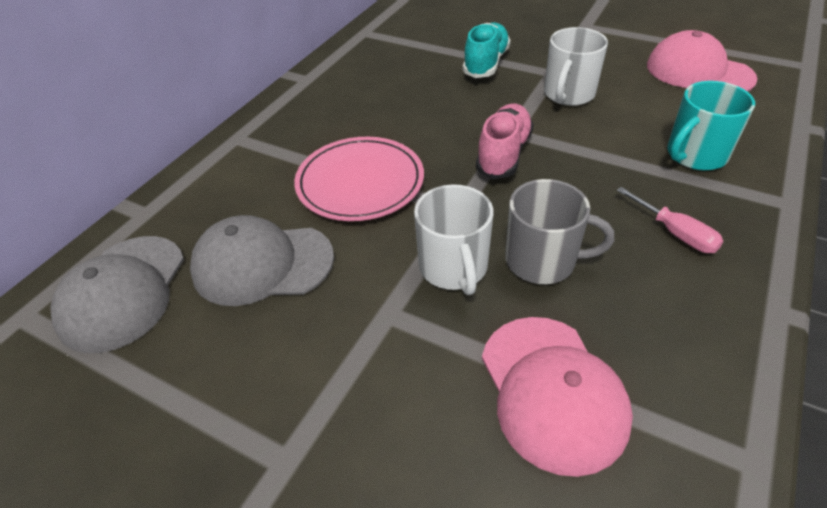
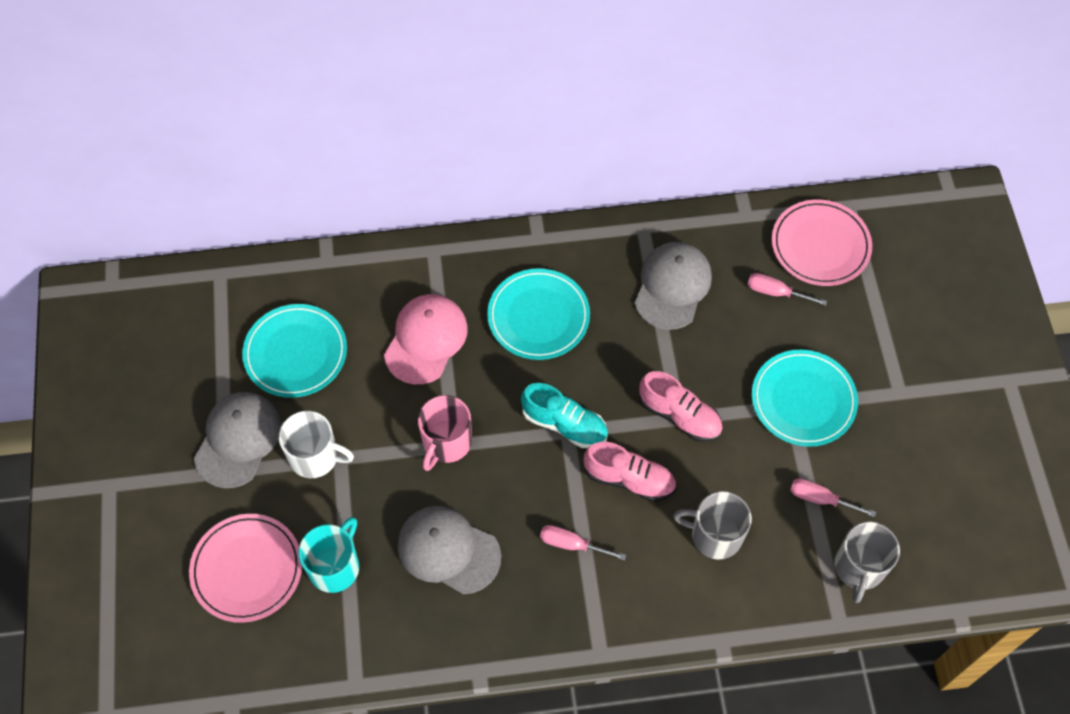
grey cap: [50,236,184,353] [190,215,334,306] = 2 -> [194,392,282,488] [397,506,501,594] [634,242,712,330] = 3
grey mug: [505,179,614,284] = 1 -> [673,491,752,560] [834,522,900,603] = 2
pink cap: [482,317,633,477] [647,30,757,92] = 2 -> [384,294,468,384] = 1
pink mug: none = 0 -> [418,395,472,471] = 1
pink plate: [294,137,424,221] = 1 -> [189,514,302,623] [772,200,872,286] = 2
pink screwdriver: [617,187,724,253] = 1 -> [540,525,626,560] [747,273,827,306] [790,478,876,517] = 3
pink shoe: [476,104,534,179] = 1 -> [584,442,676,501] [639,371,723,442] = 2
turquoise plate: none = 0 -> [242,304,347,398] [487,268,590,360] [752,350,858,447] = 3
white mug: [414,184,494,295] [544,27,608,106] = 2 -> [279,411,354,478] = 1

